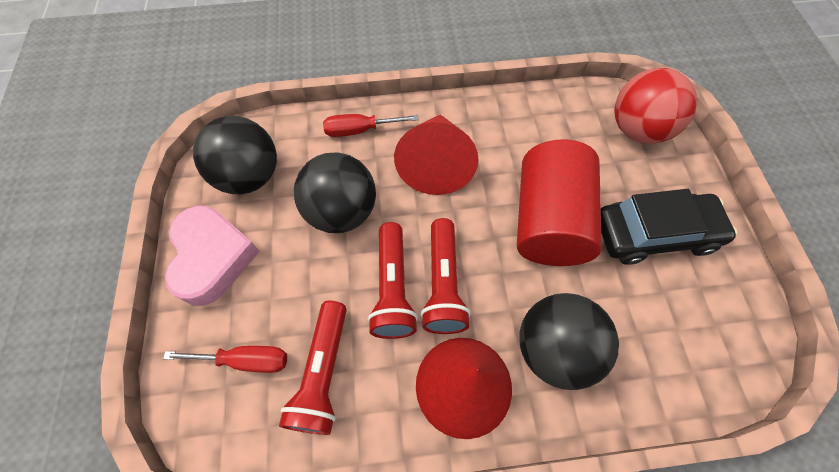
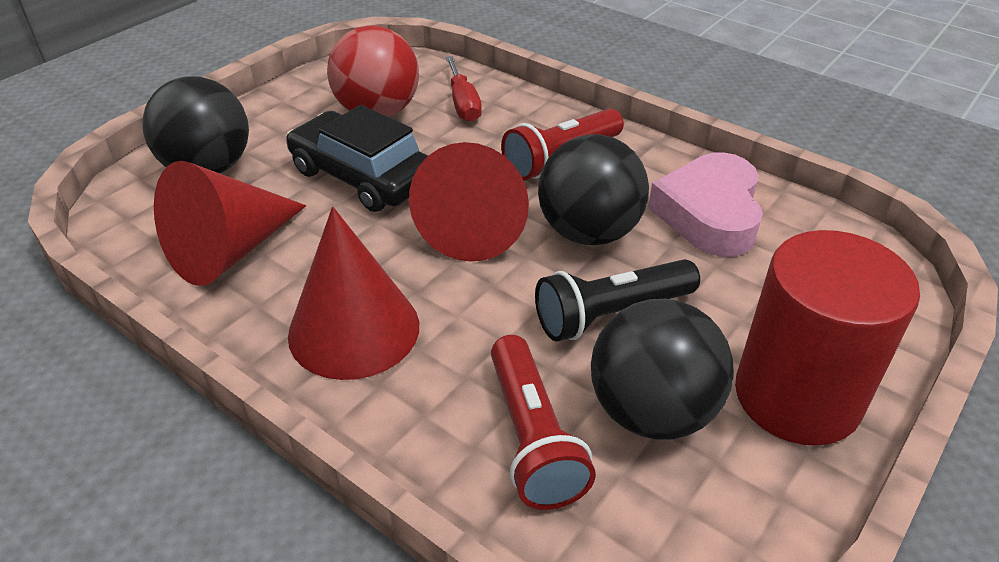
black flashlight: none = 0 -> [535,259,700,341] = 1
red cone: [394,114,478,195] [416,338,512,439] = 2 -> [154,161,306,286] [288,207,419,380] [409,142,529,262] = 3
red flashlight: [279,301,347,435] [368,222,418,339] [421,218,471,334] = 3 -> [491,335,596,510] [501,109,624,180] = 2
red screwdriver: [163,346,287,373] [323,114,419,137] = 2 -> [446,56,482,122] = 1

